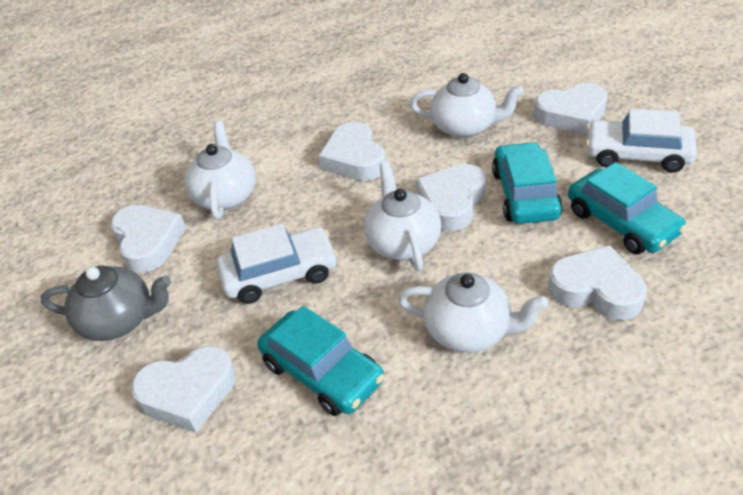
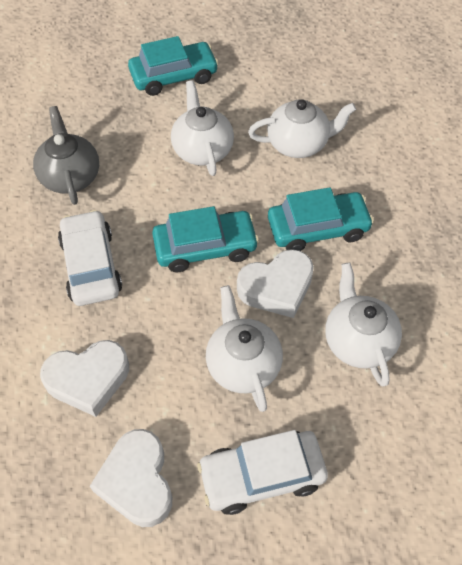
white heart: [111,205,186,273] [131,346,236,433] [318,122,386,181] [416,164,487,231] [534,83,608,135] [548,245,647,320] = 6 -> [40,340,129,417] [90,429,172,527] [237,249,314,318] = 3

